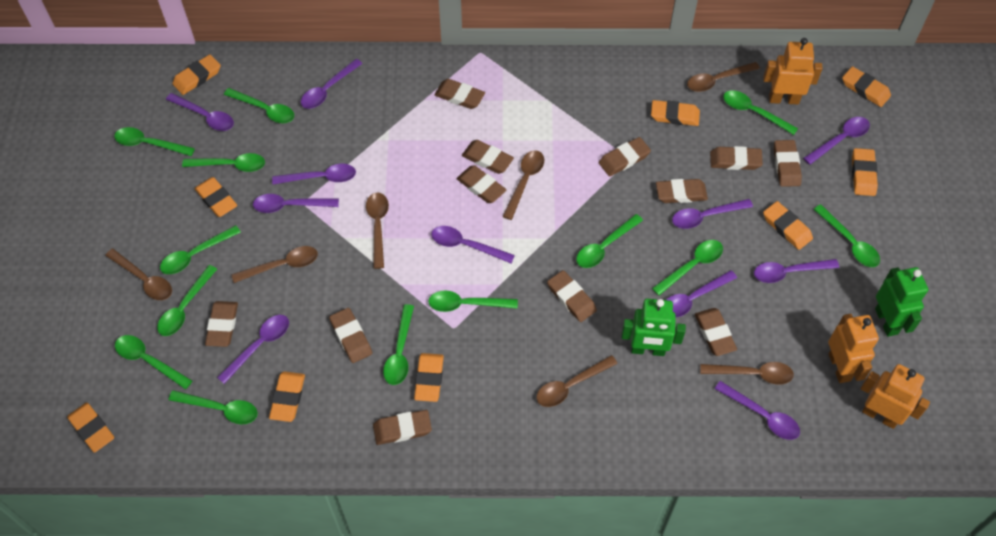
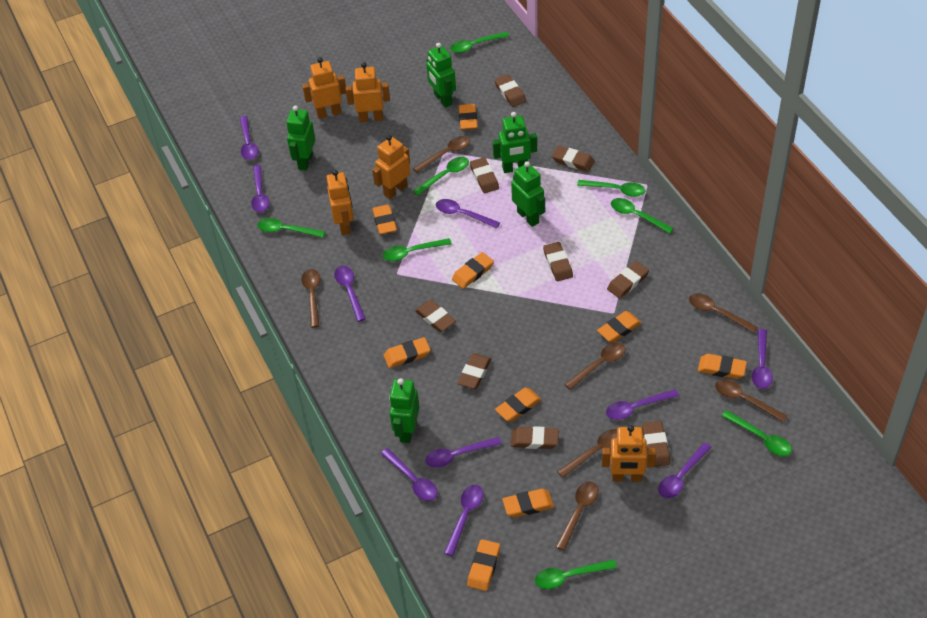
brown eraser: [205,301,238,347] [329,308,372,363] [373,410,432,445] [434,79,485,109] [457,165,506,203] [462,140,514,174] [547,270,597,322] [599,137,651,176] [656,179,708,203] [695,308,737,356] [710,146,763,170] [774,140,802,187] = 12 -> [415,300,456,332] [457,353,491,389] [470,157,499,193] [494,74,526,107] [511,426,559,449] [543,242,573,281] [552,146,595,172] [607,261,649,298] [642,421,670,467] = 9
green robot: [621,299,686,356] [875,267,928,337] = 2 -> [286,106,315,171] [389,378,420,443] [426,43,456,108] [492,112,537,173] [511,161,545,227] = 5
green spoon: [114,127,195,156] [115,335,192,390] [157,265,217,336] [160,225,241,274] [169,390,258,424] [182,153,265,172] [224,88,294,123] [383,304,414,385] [428,291,518,312] [576,214,643,268] [652,240,723,296] [723,90,798,135] [813,204,880,267] = 13 -> [258,218,325,238] [383,238,452,261] [413,157,469,196] [450,32,509,53] [535,560,617,589] [577,180,645,197] [611,198,674,234] [722,410,792,456] = 8
orange robot: [763,38,823,104] [828,314,879,383] [861,364,930,429] = 3 -> [302,57,346,119] [326,170,354,235] [346,62,390,123] [372,135,410,199] [602,425,656,482] = 5
purple spoon: [166,93,234,131] [217,315,289,384] [253,194,339,213] [272,164,356,184] [301,59,363,109] [431,226,515,263] [666,270,737,317] [672,199,753,229] [715,381,800,440] [754,259,839,283] [803,117,870,165] = 11 -> [240,116,258,160] [251,165,270,212] [334,266,366,322] [381,448,438,501] [425,437,502,468] [436,199,500,228] [444,485,483,556] [606,389,679,420] [658,443,712,498] [752,329,773,389] = 10

